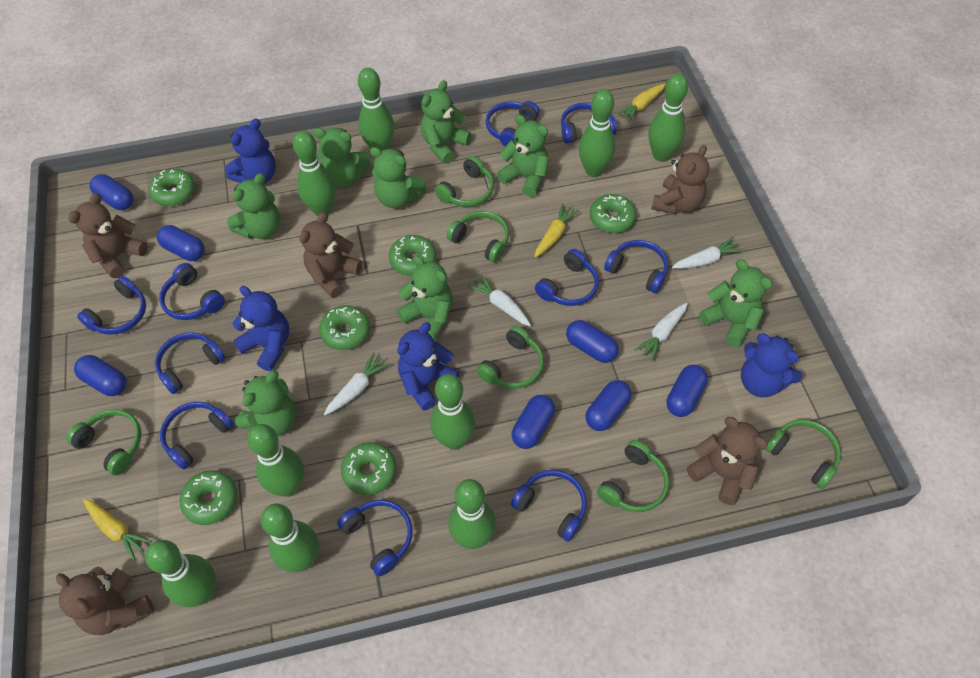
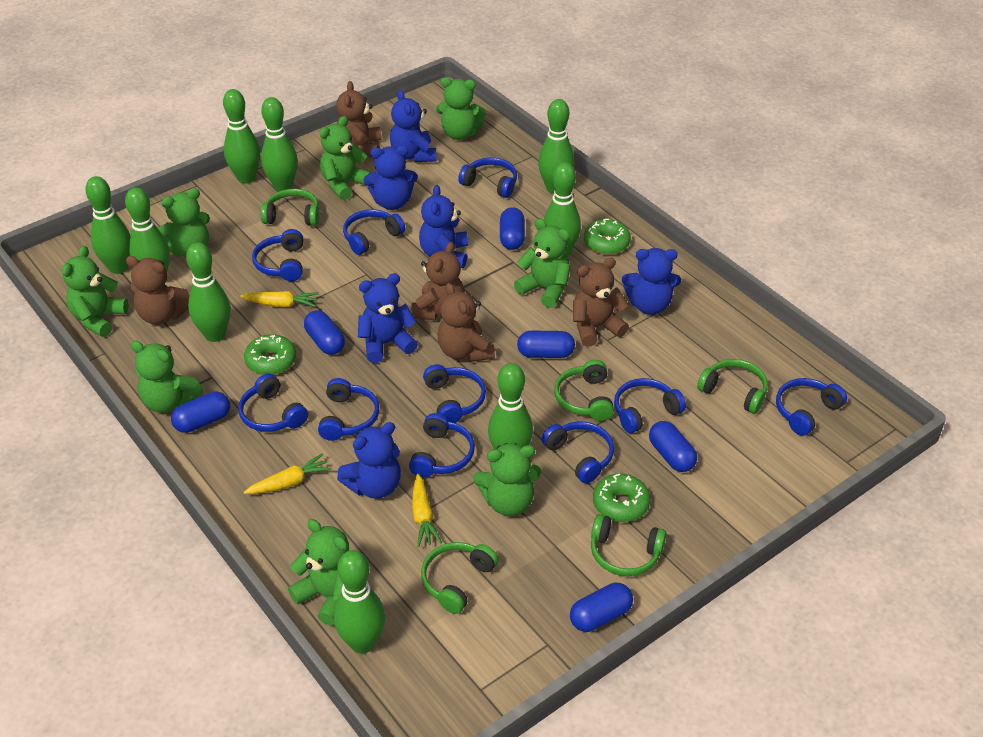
blue capsule: [74,355,127,396] [90,174,134,210] [157,225,205,261] [512,395,555,449] [566,320,619,363] [585,380,632,431] [666,365,708,417] = 7 -> [171,392,230,433] [304,310,345,355] [500,207,525,250] [517,331,575,358] [570,583,633,632] [649,421,697,472] = 6
blue teddy bear: [225,119,276,184] [232,286,290,371] [397,322,459,411] [741,334,802,397] = 4 -> [337,422,401,499] [358,273,418,363] [364,146,418,210] [390,90,437,162] [419,185,468,268] [622,248,681,315] = 6
green donut: [149,169,195,206] [179,470,237,525] [319,305,370,350] [341,442,396,495] [389,235,436,276] [590,194,636,233] = 6 -> [244,334,296,375] [584,219,631,255] [593,474,650,522] = 3
green headphones: [66,409,142,475] [435,156,494,207] [447,211,509,263] [476,326,544,389] [597,440,669,512] [766,419,841,489] = 6 -> [260,189,319,226] [421,542,499,614] [554,360,614,421] [591,514,666,576] [697,359,768,414] = 5
white carrot: [324,353,389,415] [468,275,531,326] [635,303,688,361] [672,237,743,269] = 4 -> none = 0

